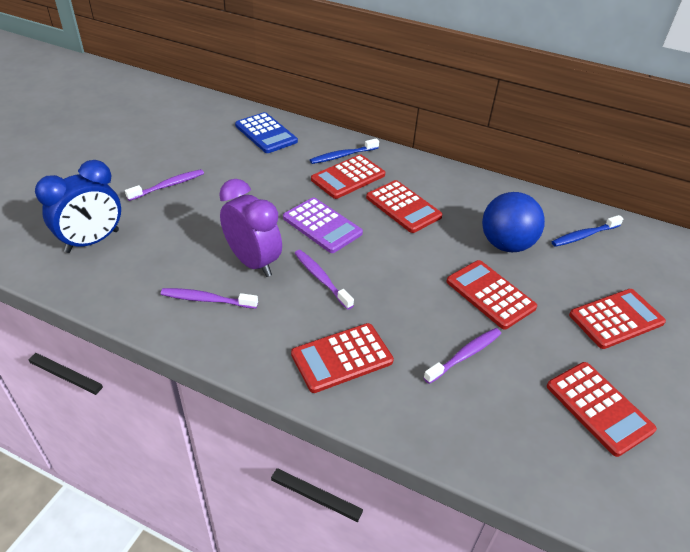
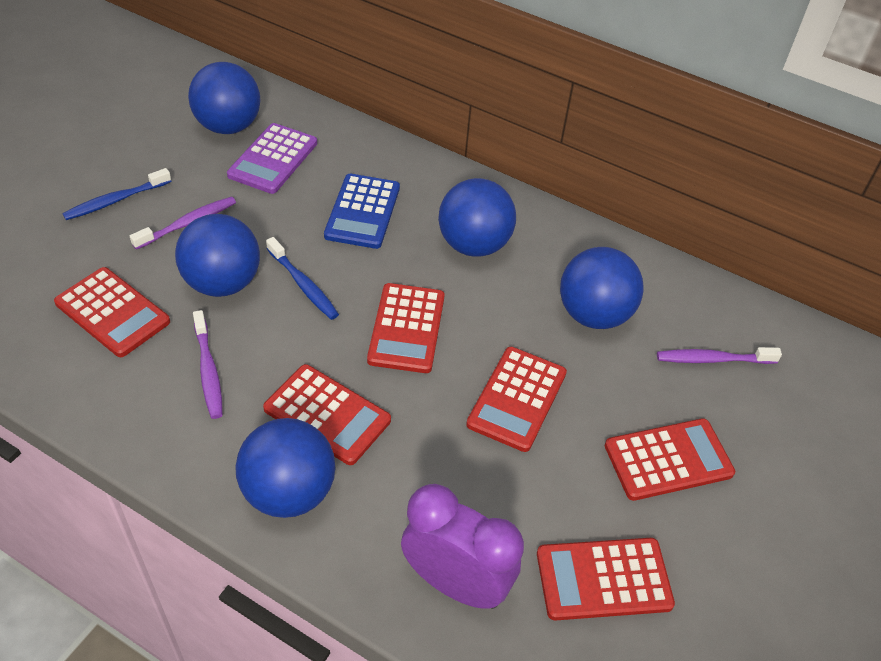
blue ball: [482,192,545,252] = 1 -> [175,214,260,297] [188,62,261,134] [235,418,336,518] [438,178,516,257] [560,247,644,329] = 5
blue clock: [35,160,121,253] = 1 -> none = 0
purple toothbrush: [125,169,204,201] [161,288,258,309] [295,250,354,310] [423,328,501,384] = 4 -> [130,196,236,250] [193,310,223,419] [657,347,782,364] = 3

